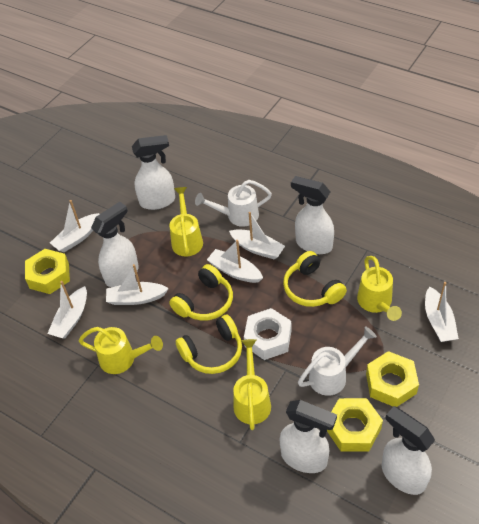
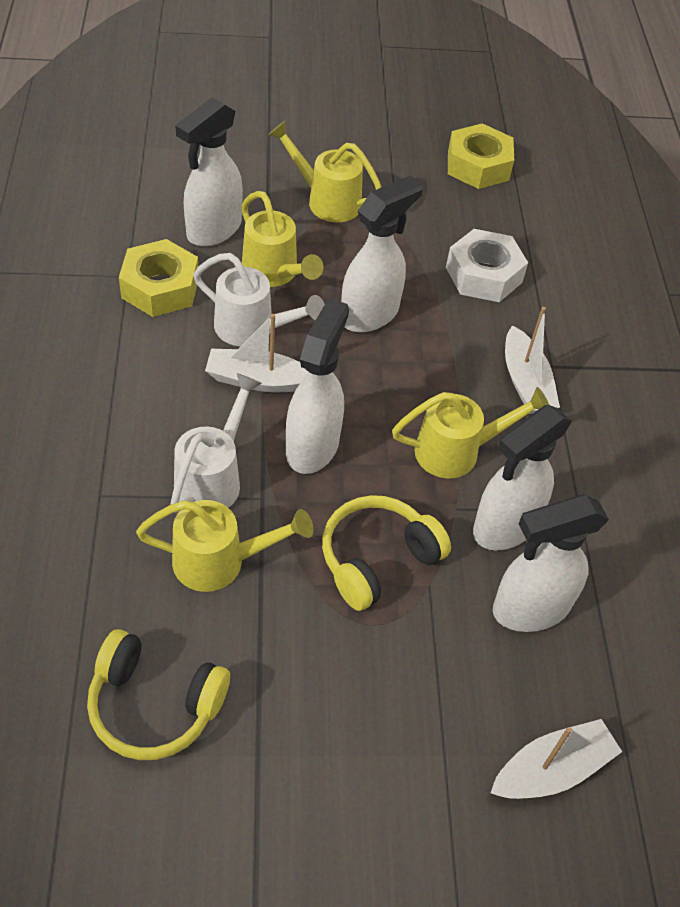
white boat: [47,281,87,338] [50,200,100,252] [106,264,169,305] [207,240,263,283] [229,212,285,260] [425,282,459,342] = 6 -> [205,314,308,392] [491,719,622,799] [505,307,560,414] = 3
yellow headphones: [169,264,233,321] [176,314,242,374] [283,251,347,307] = 3 -> [87,629,230,760] [322,495,451,611] = 2
yellow nut: [25,249,70,294] [327,398,383,452] [366,351,419,407] = 3 -> [119,239,198,317] [448,123,514,189] = 2

